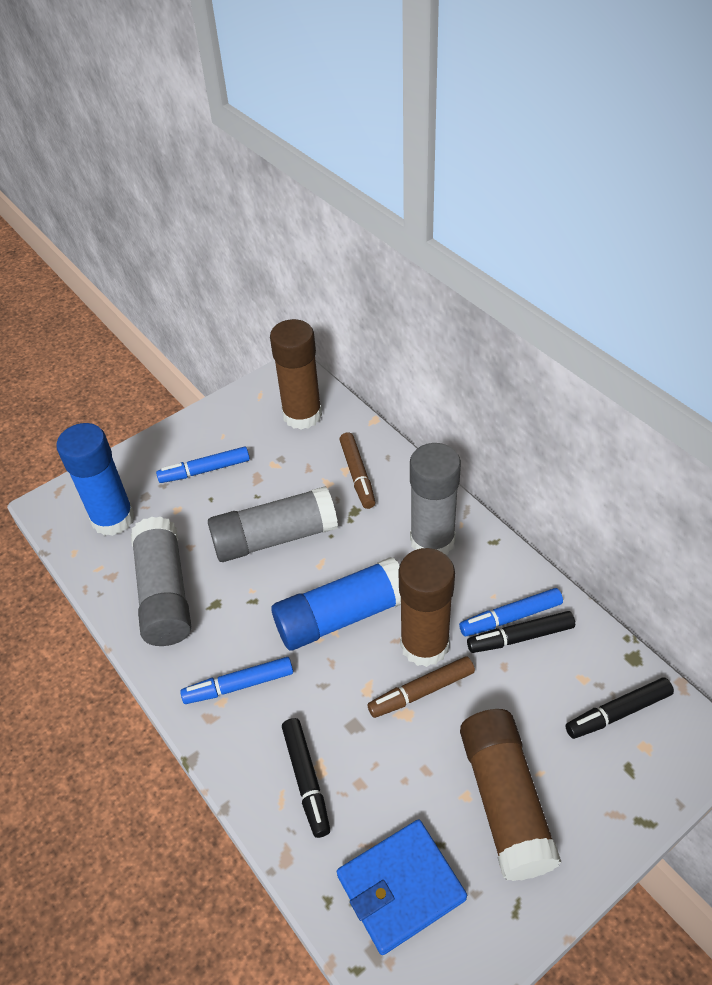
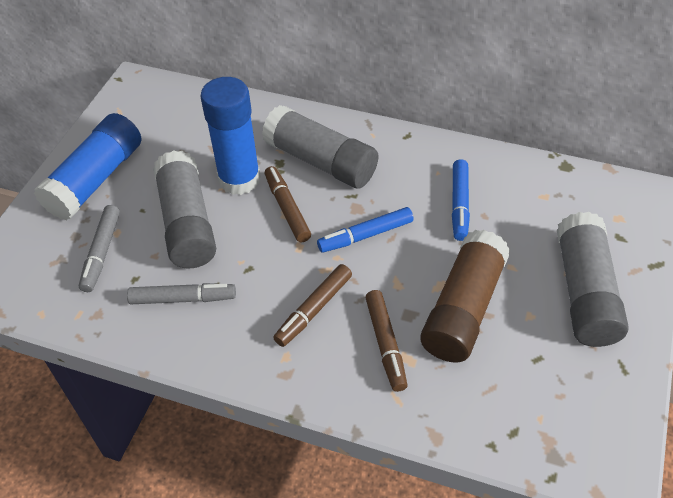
black marker: [282,718,330,838] [467,611,575,653] [565,678,674,739] = 3 -> none = 0
blue marker: [156,446,250,483] [180,657,293,704] [459,588,563,636] = 3 -> [317,207,414,253] [452,159,470,241] = 2
blue wallet: [337,819,467,955] = 1 -> none = 0
brown glue stick: [270,319,322,429] [398,548,455,667] [460,709,561,881] = 3 -> [420,230,510,363] = 1
brown marker: [339,432,375,509] [368,656,475,718] = 2 -> [265,166,311,242] [273,264,352,347] [365,290,407,392] = 3
grey marker: none = 0 -> [79,205,120,292] [127,283,236,304] = 2

